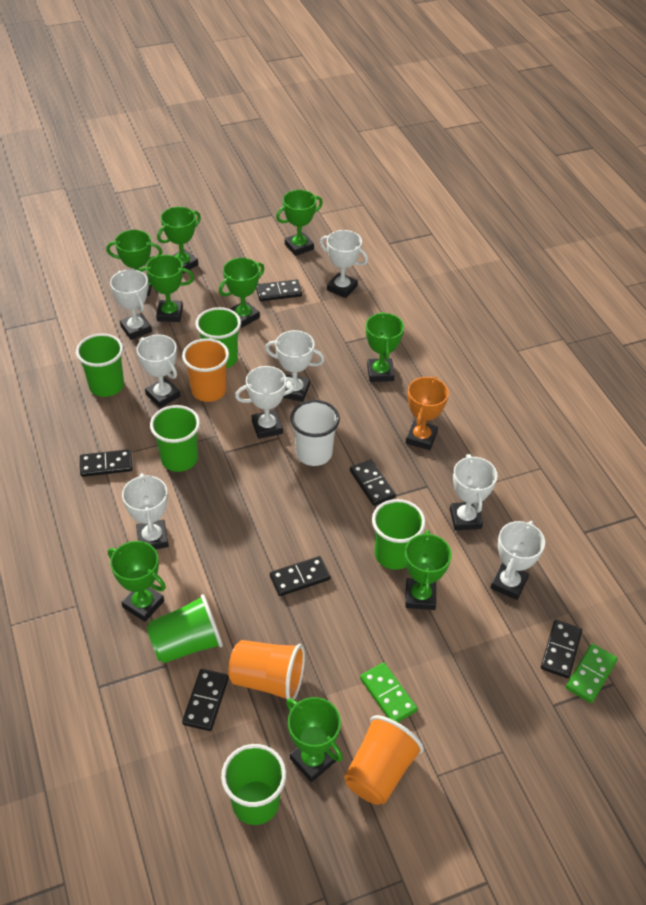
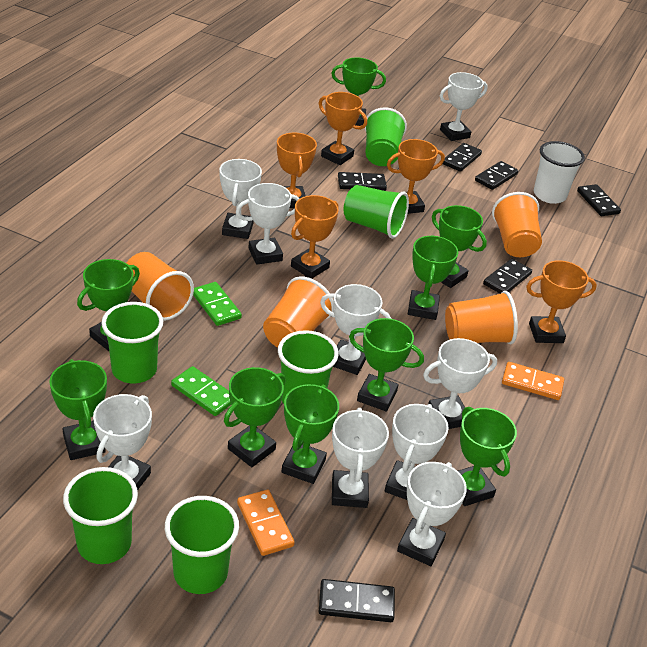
orange cup: [182,338,229,402] [228,640,305,700] [344,715,424,805] = 3 -> [126,252,194,321] [263,276,334,348] [445,291,518,344] [492,192,542,257] = 4
orange domino: none = 0 -> [237,490,295,556] [502,362,564,400] = 2
orange trophy: [406,376,449,450] = 1 -> [277,132,317,208] [291,195,339,279] [318,92,367,165] [387,139,445,214] [526,260,597,343] = 5
white trophy: [110,269,152,340] [122,473,169,549] [137,334,180,408] [235,366,297,439] [265,330,325,402] [320,230,368,298] [450,454,498,531] [490,521,545,600] = 8 -> [93,394,152,491] [219,159,262,239] [236,183,300,265] [320,284,392,375] [332,408,389,508] [385,404,449,500] [397,462,467,566] [423,338,497,429] [440,72,488,141] = 9

